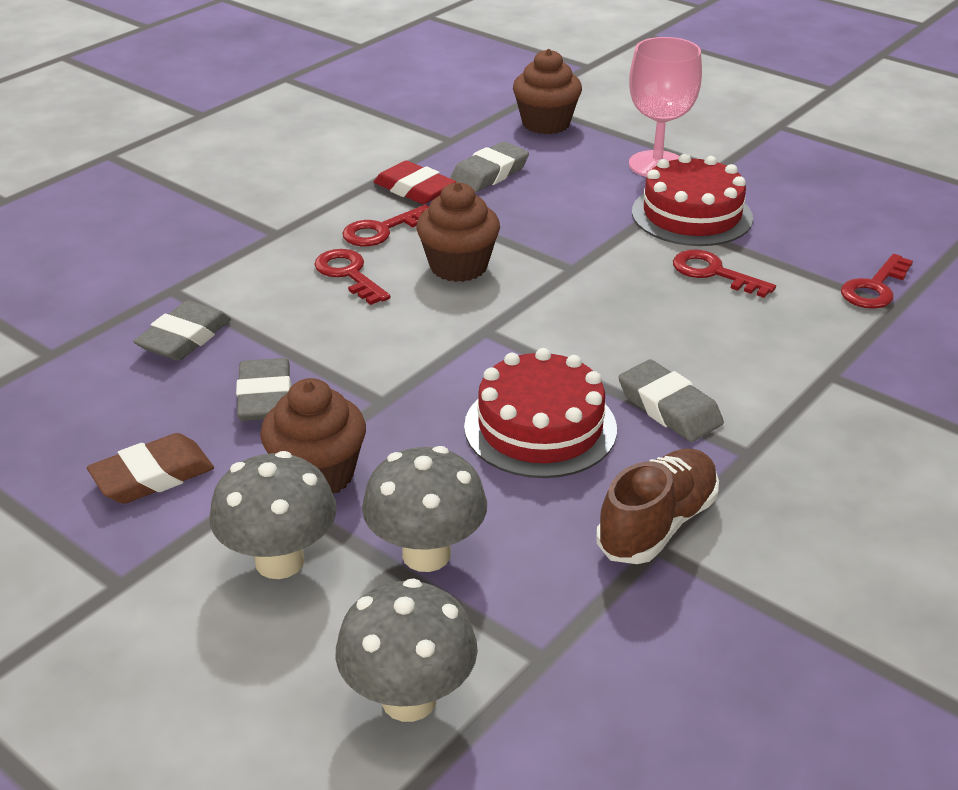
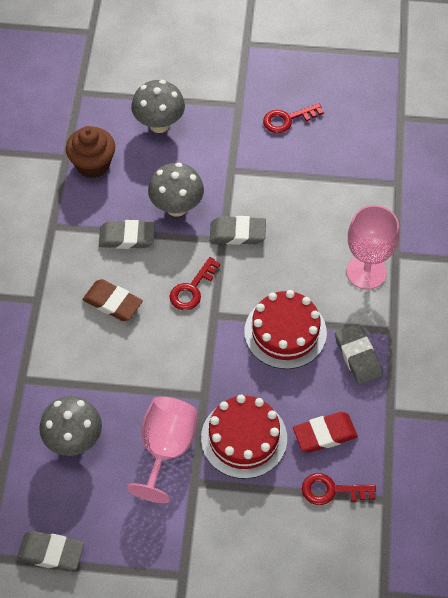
brown cupcake: [260,378,366,494] [417,182,500,282] [513,49,582,134] = 3 -> [66,126,115,178] = 1
brown shoe: [596,449,719,564] = 1 -> none = 0
pink goblet: [629,37,702,177] = 1 -> [127,396,198,503] [346,205,399,289] = 2
red key: [314,249,391,305] [342,205,429,246] [673,250,776,298] [841,254,913,309] = 4 -> [169,257,220,310] [263,103,323,133] [302,473,376,505] = 3

